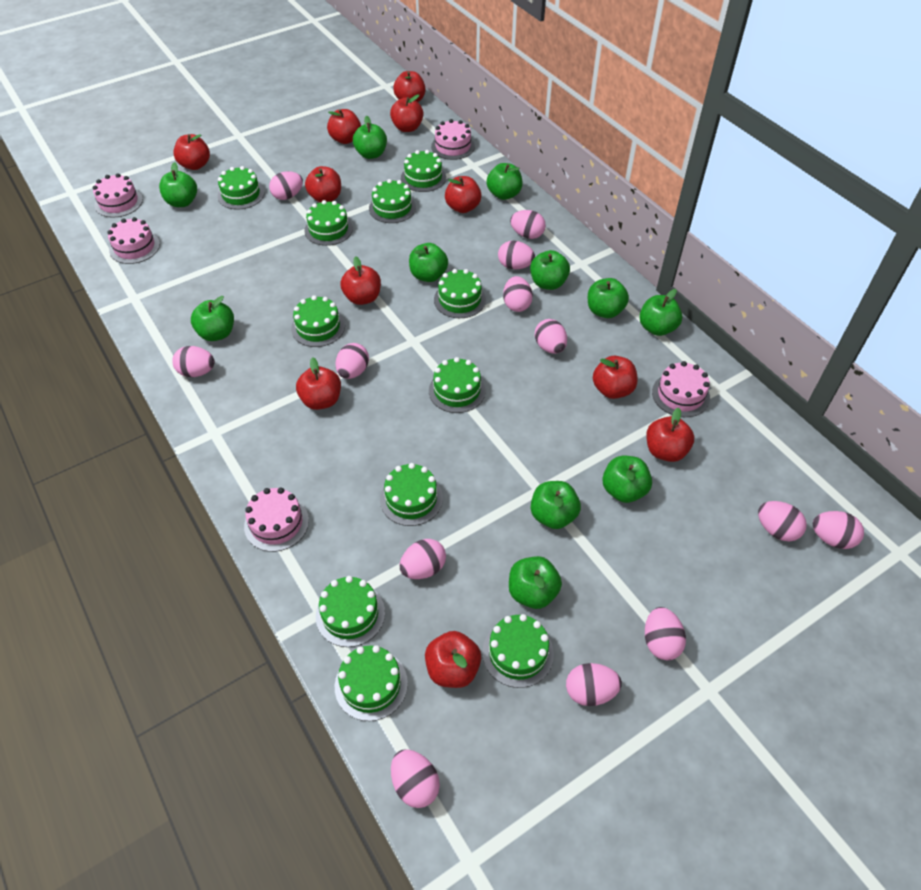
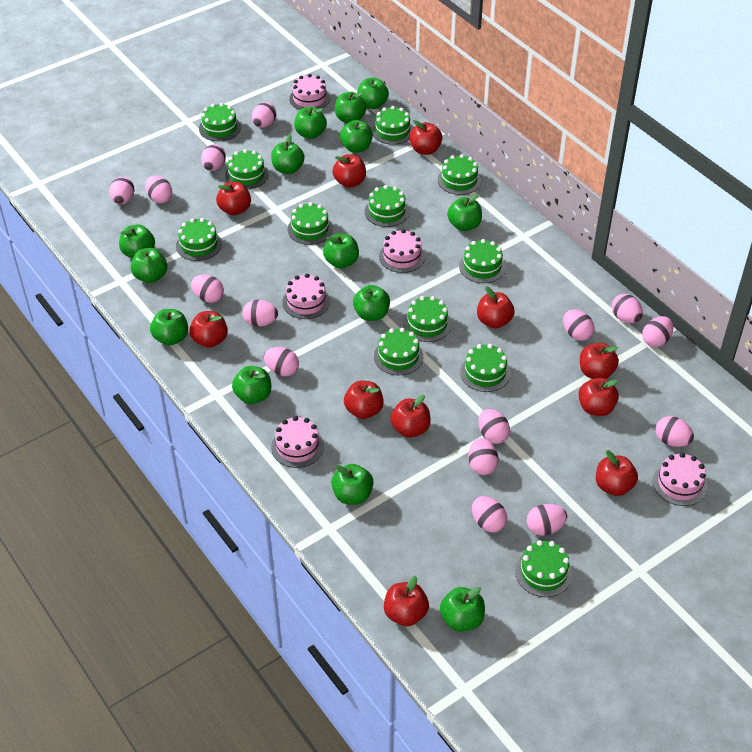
green apple: [159,162,197,207] [191,296,234,341] [353,116,387,159] [409,243,448,282] [487,163,523,200] [509,556,562,609] [530,250,570,290] [531,481,581,529] [588,278,629,318] [602,456,652,503] [639,289,682,336] = 11 -> [119,224,155,258] [131,248,167,283] [150,309,188,346] [232,366,271,404] [271,134,305,174] [294,107,327,139] [323,234,359,268] [331,464,374,504] [335,92,367,123] [340,120,373,153] [353,285,390,321] [357,78,389,109] [440,587,485,632] [447,193,482,231] = 14
green cake: [218,166,265,210] [291,295,345,347] [304,200,353,246] [316,576,385,647] [335,645,408,721] [369,179,416,223] [380,463,443,526] [401,150,446,192] [429,357,486,413] [434,269,486,318] [482,614,554,688] = 11 -> [176,218,222,261] [199,103,241,141] [225,149,269,189] [288,202,333,245] [365,185,409,227] [372,106,413,145] [374,328,423,375] [403,296,452,342] [438,154,481,195] [459,239,506,283] [460,344,511,392] [515,540,572,597] = 12
pink egg: [172,346,215,377] [269,171,303,200] [335,343,369,379] [391,749,440,808] [400,539,446,579] [498,241,535,269] [503,276,533,312] [510,210,546,239] [535,319,567,354] [566,663,622,706] [645,607,686,660] [758,501,807,541] [813,511,864,549] = 13 -> [109,177,135,204] [145,175,173,203] [191,275,224,303] [201,144,226,171] [242,300,278,327] [252,102,276,128] [264,347,299,376] [468,438,498,475] [472,496,507,532] [479,409,510,444] [526,504,567,536] [563,309,595,341] [611,294,643,323] [642,316,673,347] [656,416,694,447] = 15

